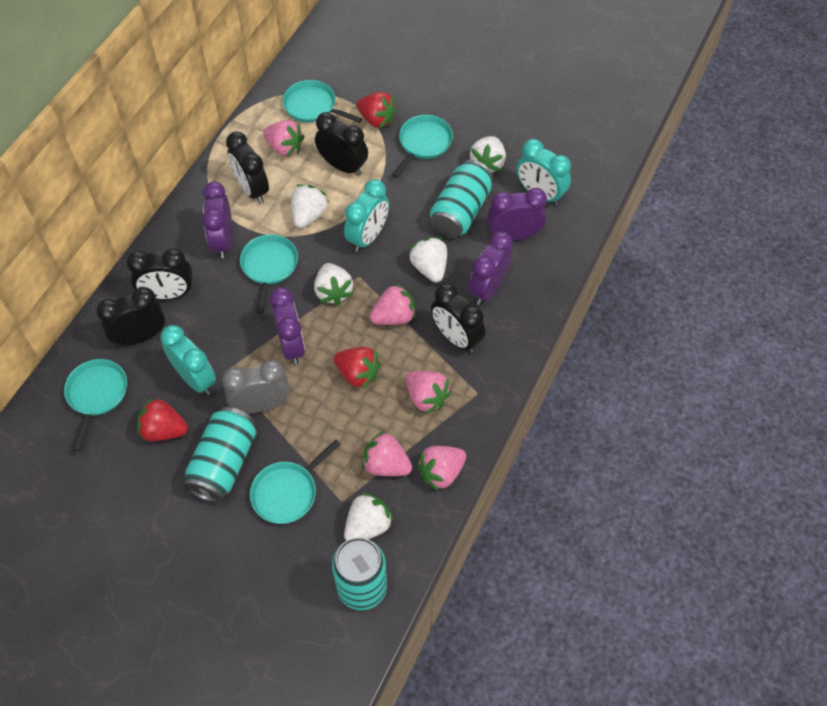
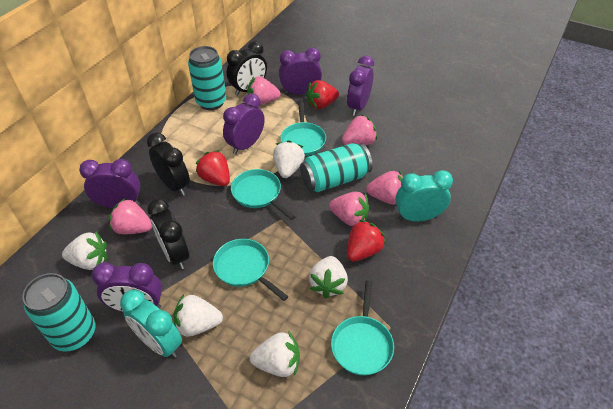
black clock: [96,287,165,345] [126,248,193,300] [226,132,269,204] [315,112,368,176] [431,283,485,353] = 5 -> [147,132,190,196] [147,198,189,270] [227,41,267,96] = 3
grey clock: [222,360,290,413] = 1 -> none = 0
purple clock: [202,182,232,259] [270,287,305,365] [469,232,512,305] [487,188,547,241] = 4 -> [79,159,140,208] [92,262,162,312] [223,94,265,155] [279,48,322,95] [347,56,374,116] = 5
turquoise clock: [160,325,216,395] [344,179,389,252] [516,139,571,205] = 3 -> [120,289,182,358] [395,170,453,222] = 2
turquoise pan: [64,359,127,452] [240,234,298,315] [250,439,341,524] [283,80,362,123] [392,115,453,178] = 5 -> [213,239,288,301] [231,169,296,220] [280,101,326,156] [331,280,394,375] = 4

